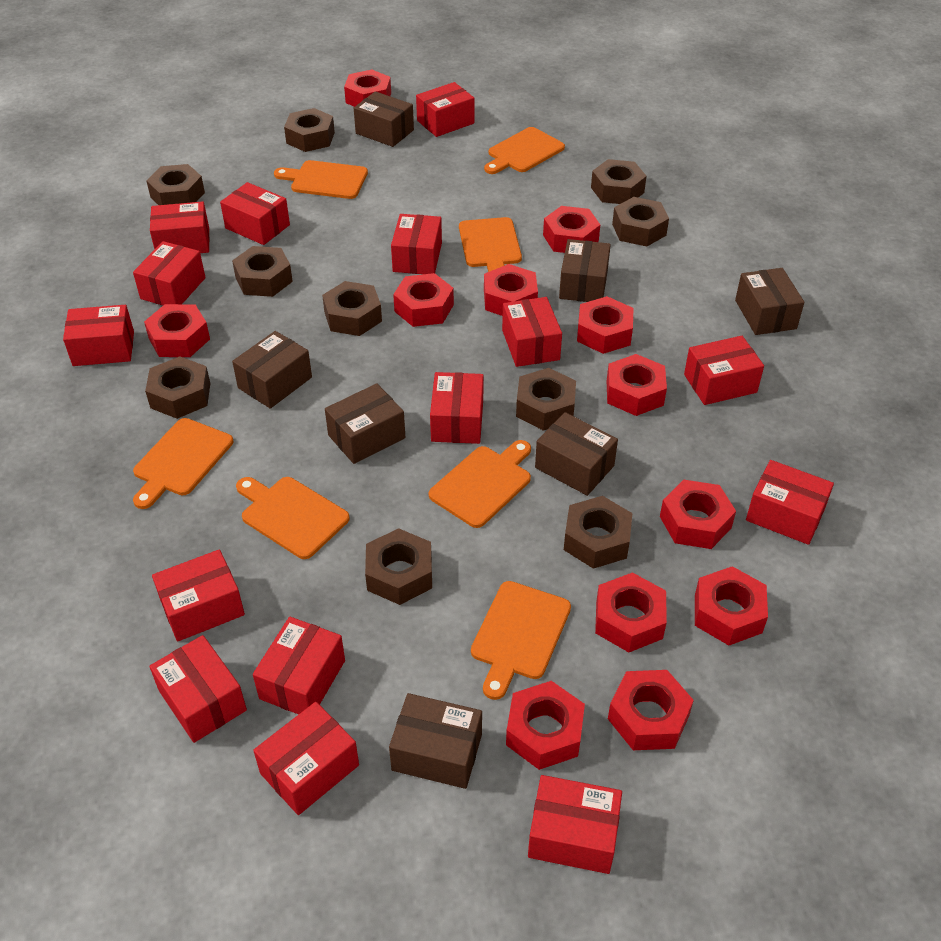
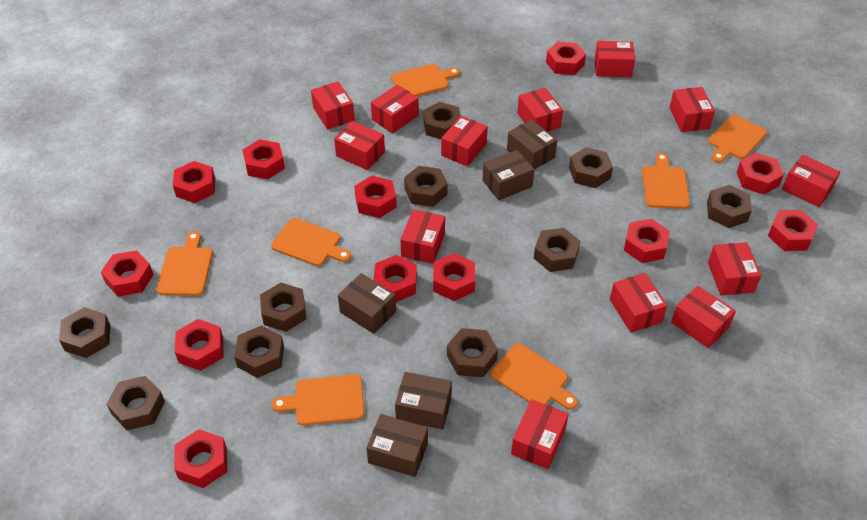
brown box: [232,331,312,409] [325,383,405,464] [354,91,414,147] [389,693,482,789] [535,412,618,496] [559,239,611,302] [735,268,804,335] = 7 -> [338,273,396,334] [366,414,428,477] [395,372,452,430] [483,150,534,200] [507,119,557,170] = 5
red box: [63,305,134,366] [133,241,206,305] [149,635,247,743] [150,202,210,253] [152,549,245,642] [220,182,290,245] [253,617,345,715] [253,702,359,815] [391,214,442,274] [416,82,475,137] [430,372,484,444] [502,297,562,367] [528,775,622,874] [684,336,764,405] [746,460,834,545] = 15 -> [311,81,355,130] [334,121,385,170] [371,85,419,133] [400,209,445,264] [441,116,488,167] [511,399,569,469] [517,88,563,132] [594,41,635,77] [610,273,667,333] [669,87,715,132] [671,286,736,348] [708,242,761,295] [782,155,840,207] = 13

